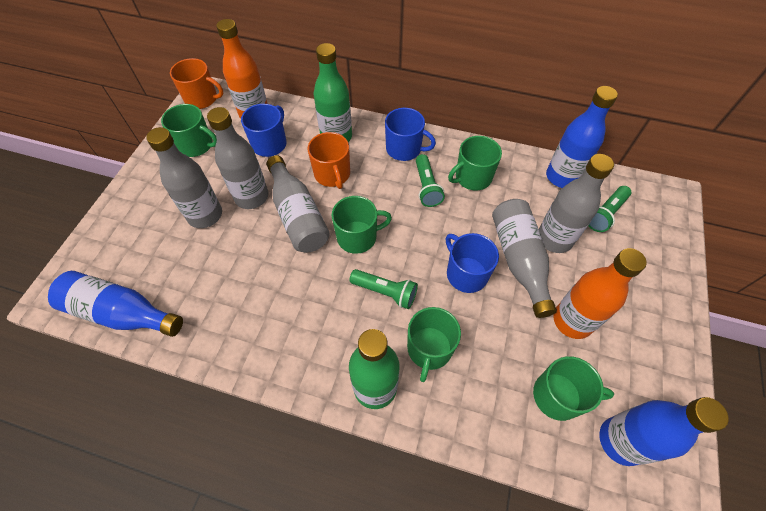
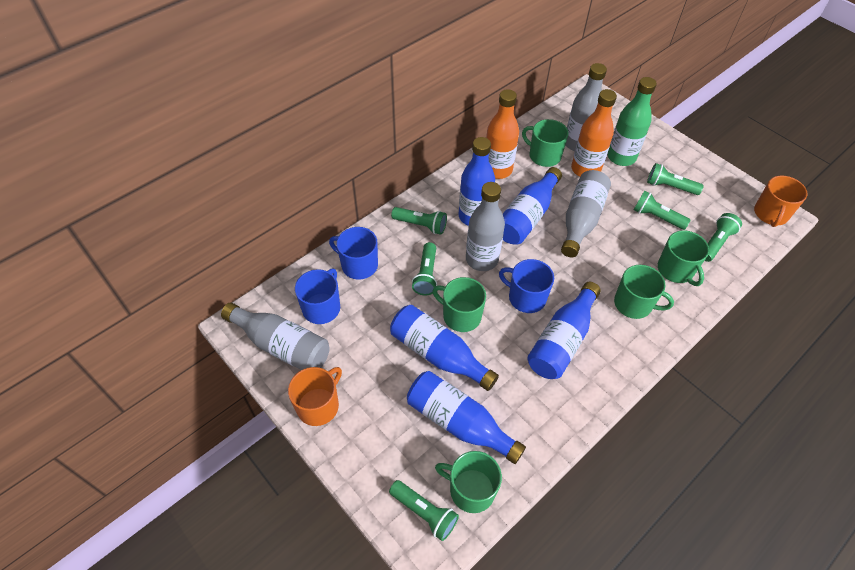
blue bottle: [48,271,183,337] [546,86,618,188] [599,397,729,466] = 3 -> [390,305,499,391] [407,371,526,464] [459,137,495,226] [503,167,562,245] [527,282,601,379] = 5
green bottle: [313,43,352,142] [349,329,399,409] = 2 -> [607,77,657,166] = 1
green flashlight: [349,269,418,309] [416,154,445,207] [588,186,631,232] = 3 -> [389,480,459,541] [391,207,447,235] [412,242,437,296] [634,191,691,230] [647,163,704,195] [705,213,742,262] = 6
grey bottle: [146,127,222,228] [207,107,268,209] [266,155,330,253] [492,199,557,318] [539,154,614,253] = 5 -> [221,302,330,370] [466,182,505,271] [561,170,611,257] [566,63,607,151] = 4

